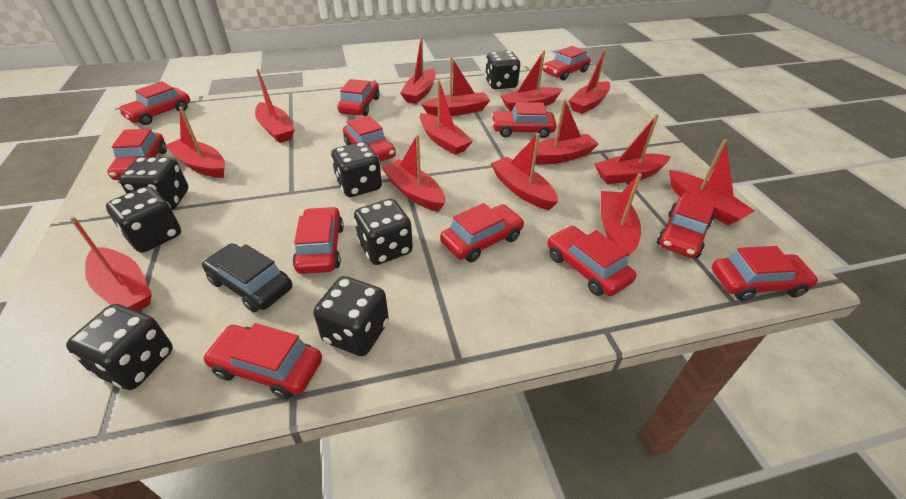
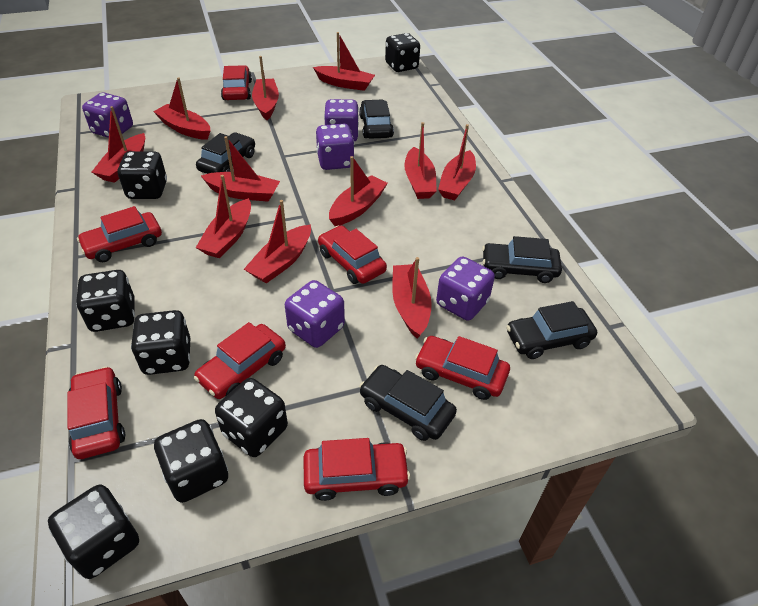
black car: [202,243,292,312] = 1 -> [196,133,255,174] [359,100,394,139] [359,365,457,441] [482,236,562,283] [506,301,597,359] = 5
purple dice: none = 0 -> [82,92,133,138] [285,280,345,348] [316,124,354,170] [324,99,359,141] [436,257,495,321] = 5
red boat: [70,216,152,311] [165,107,225,178] [255,69,295,143] [381,135,445,212] [400,37,436,104] [420,80,473,155] [421,57,490,116] [490,133,558,210] [500,50,562,111] [535,99,599,165] [569,48,611,114] [595,114,671,184] [601,173,642,257] [669,139,754,225] = 14 -> [92,106,145,183] [153,77,211,140] [196,175,251,258] [201,136,280,202] [244,200,311,283] [252,56,279,120] [313,32,375,91] [329,156,388,226] [392,257,432,339] [404,122,437,199] [438,124,476,200] = 11
red car: [107,129,167,180] [118,81,190,125] [203,323,322,399] [293,207,344,274] [337,79,380,116] [343,115,396,162] [440,203,524,262] [491,102,557,138] [543,46,591,80] [547,226,636,296] [657,192,716,258] [712,246,819,301] = 12 -> [67,366,125,459] [77,206,162,262] [194,322,286,399] [221,65,252,100] [304,438,410,501] [318,225,387,284] [415,336,510,400] = 7

